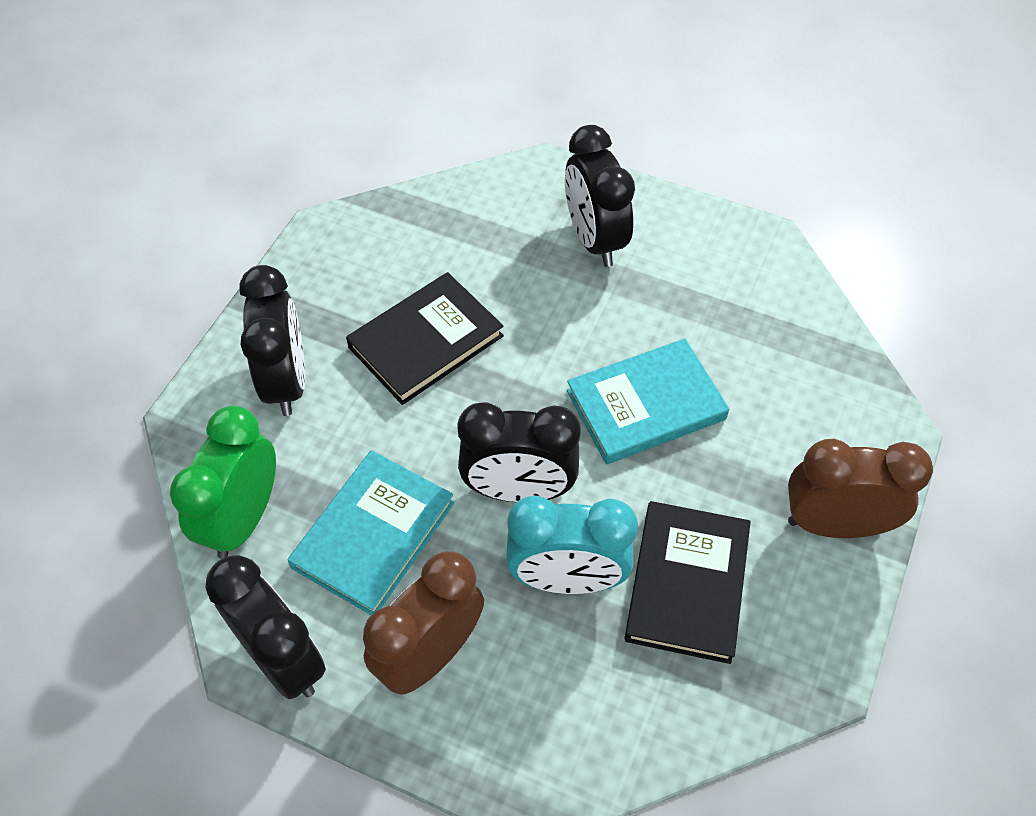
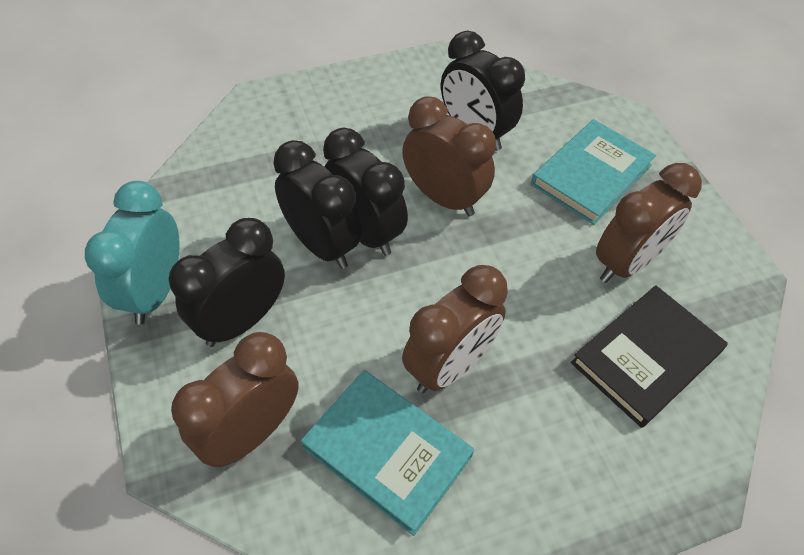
black book: [346,272,504,405] [625,501,751,664] = 2 -> [571,285,728,428] = 1
brown clock: [363,551,484,695] [788,439,933,538] = 2 -> [171,332,299,467] [402,96,496,216] [402,265,508,393] [596,163,702,283] = 4
green clock: [170,406,276,559] = 1 -> none = 0

